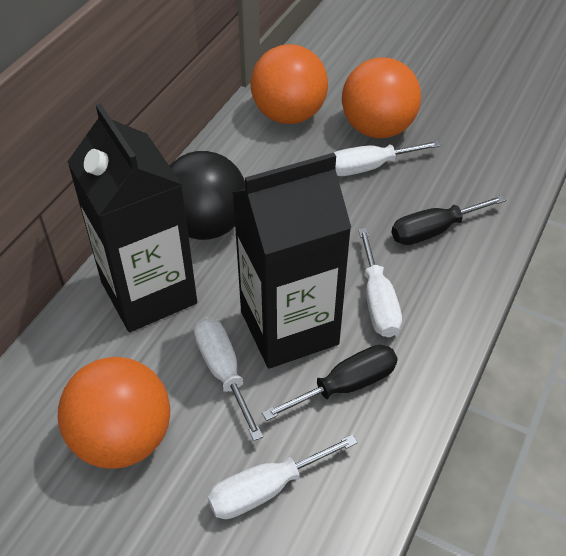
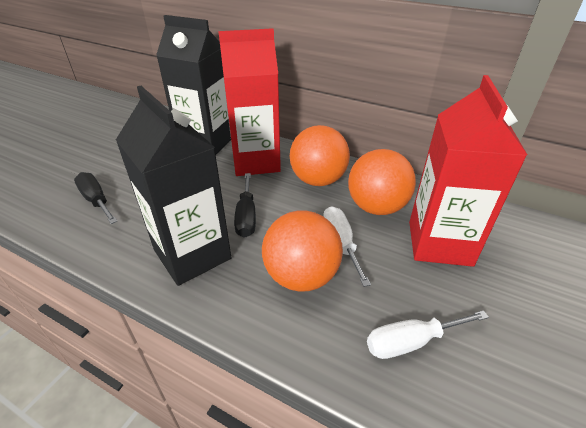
black ball: [170,151,245,240] = 1 -> none = 0
red carton: none = 0 -> [218,28,281,176] [409,75,527,267] = 2
white screwdriver: [194,317,263,441] [208,434,358,519] [334,140,441,176] [358,228,402,337] = 4 -> [323,206,371,287] [367,310,489,359] = 2

